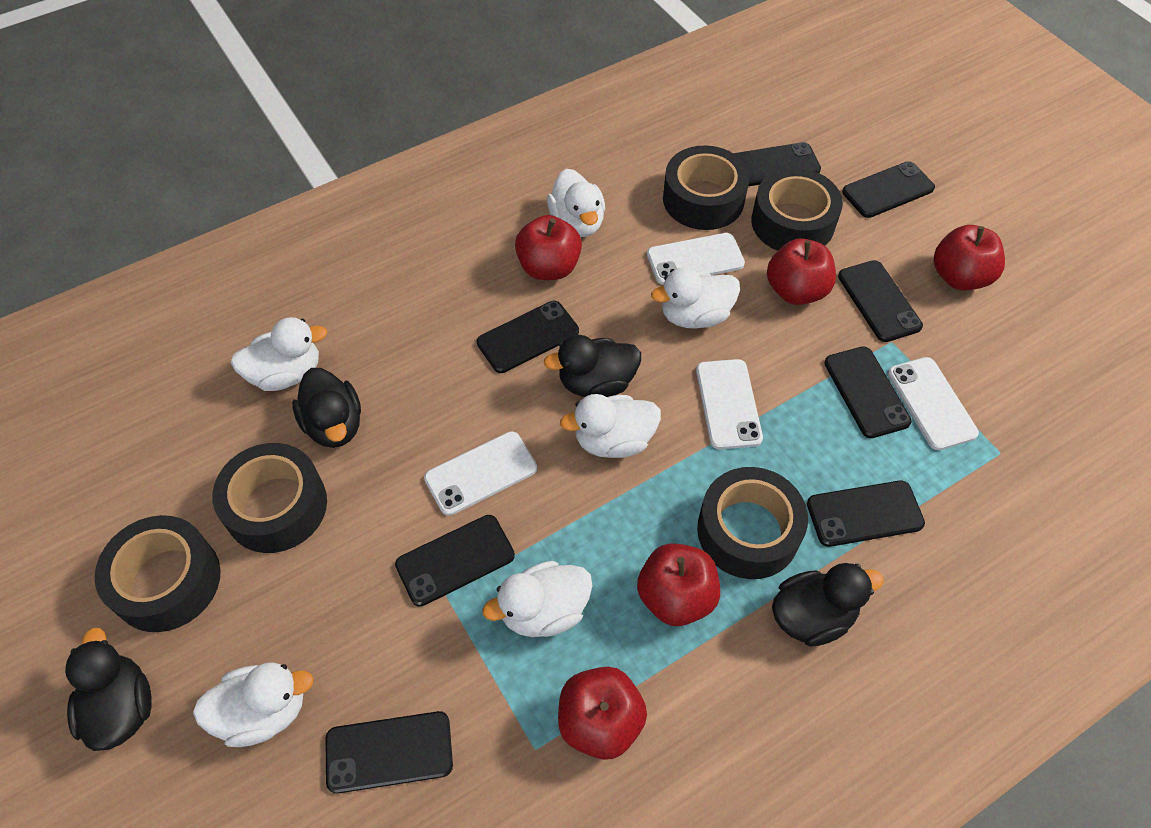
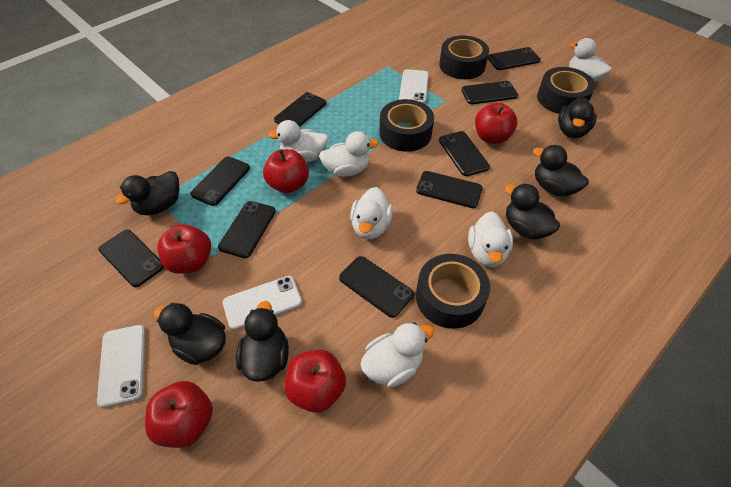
black duck: [65,628,151,751] [292,368,361,448] [544,335,641,397] [772,563,884,647] = 4 -> [115,171,180,215] [153,303,226,365] [236,301,289,382] [505,183,560,239] [533,145,589,197] [558,97,597,138] = 6
black phone: [325,711,453,794] [395,515,515,607] [477,301,579,373] [734,142,821,186] [807,480,925,547] [824,346,912,438] [838,260,923,342] [842,161,935,218] = 8 -> [99,230,164,287] [190,157,250,206] [218,201,276,258] [274,92,326,127] [339,256,414,318] [416,171,483,208] [439,131,490,176] [461,81,518,104] [488,47,540,70] = 9
black tape: [95,515,221,632] [212,443,327,553] [663,145,749,230] [697,467,808,579] [751,168,843,251] = 5 -> [379,99,434,152] [416,254,490,329] [439,35,489,79] [537,67,595,114] = 4
white phone: [424,431,537,516] [647,233,745,285] [696,359,763,449] [888,357,979,450] = 4 -> [97,325,145,408] [223,276,302,330] [399,69,429,104] = 3

